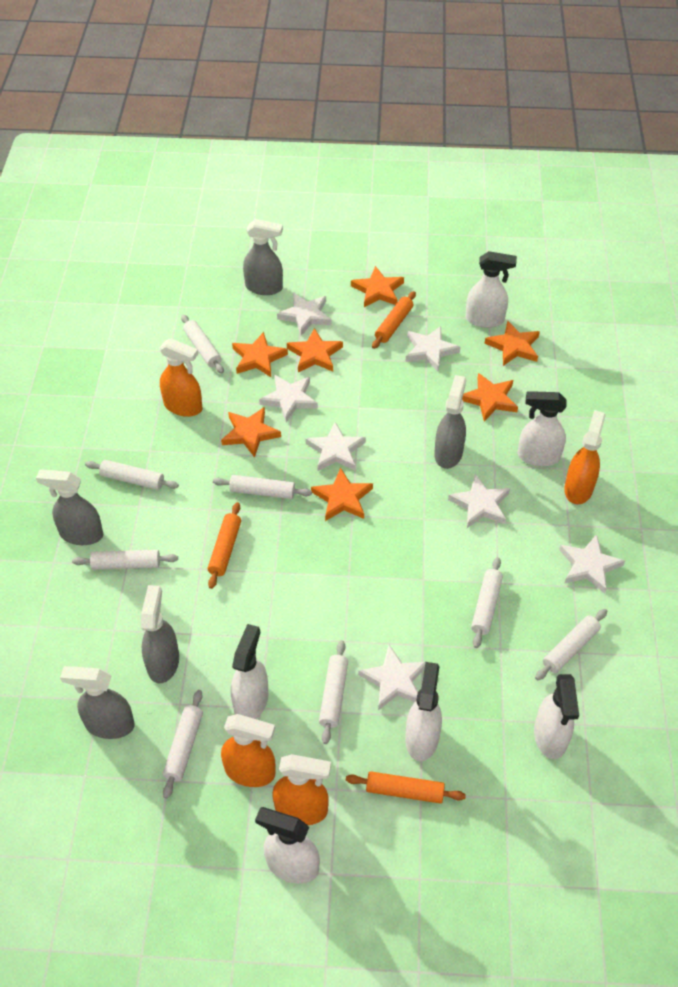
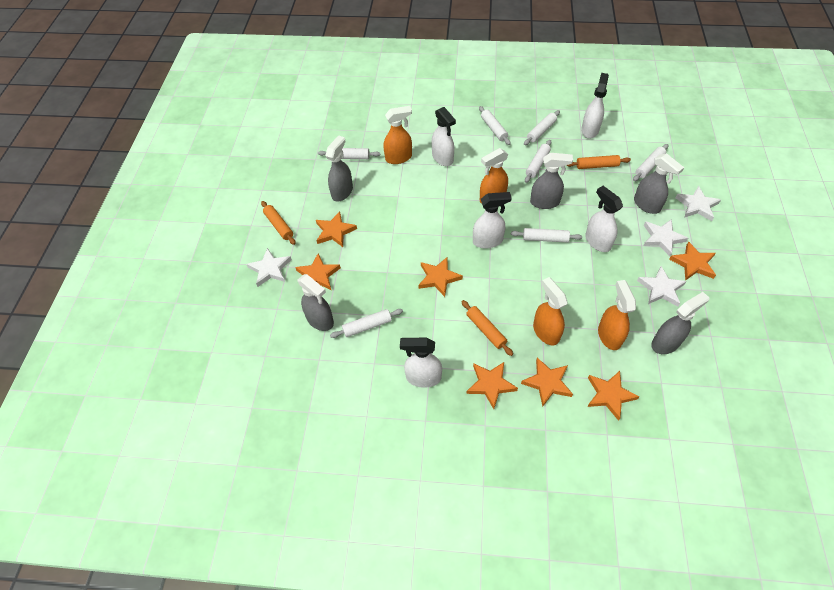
white rolling pin: [72,550,178,570] [85,460,179,490] [163,690,203,799] [181,315,224,374] [213,475,312,499] [319,640,348,744] [471,557,503,648] [535,609,607,680] = 8 -> [318,148,380,159] [330,309,403,338] [479,106,511,145] [511,228,582,242] [524,110,560,145] [525,140,551,183] [633,144,668,181] = 7
white spray bottle: [231,624,269,719] [255,807,320,884] [405,662,442,761] [465,251,517,328] [518,391,567,467] [534,674,579,759] = 6 -> [400,338,442,388] [432,107,456,166] [473,192,512,249] [581,73,609,139] [585,186,623,252] = 5
white star: [259,375,318,422] [277,293,331,336] [305,422,366,471] [359,645,426,710] [405,326,461,371] [448,474,510,528] [559,534,625,594] = 7 -> [246,248,292,287] [637,266,686,307] [643,219,688,256] [675,186,721,221] = 4

